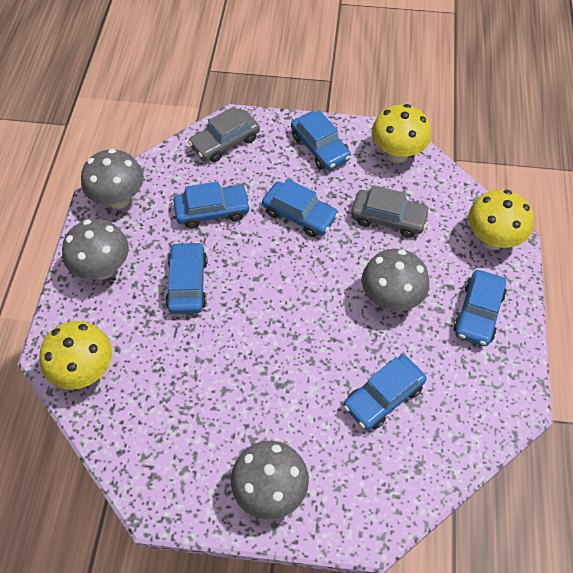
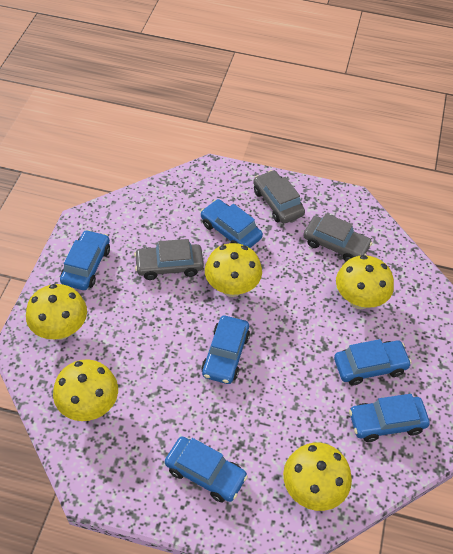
grey car: [188,107,260,162] [351,185,430,237] = 2 -> [134,239,204,280] [253,170,305,223] [303,213,372,262] = 3
grey mushroom: [62,219,129,280] [81,149,144,209] [231,441,309,520] [362,249,429,311] = 4 -> none = 0
yellow mushroom: [39,321,112,390] [372,104,431,163] [468,190,534,250] = 3 -> [26,284,87,340] [53,359,118,421] [205,243,262,297] [283,443,352,511] [336,255,394,309] = 5

